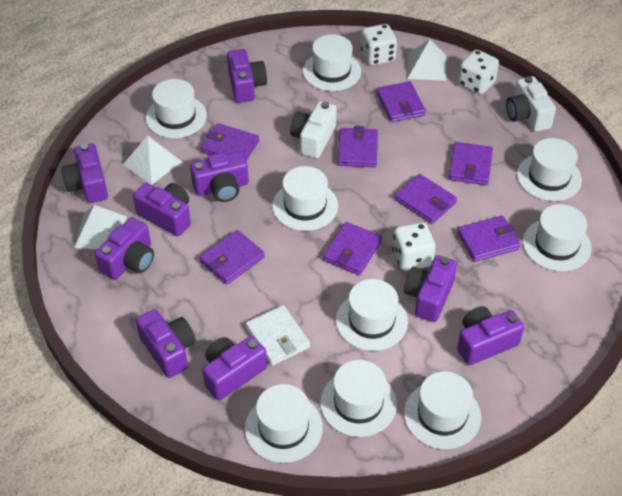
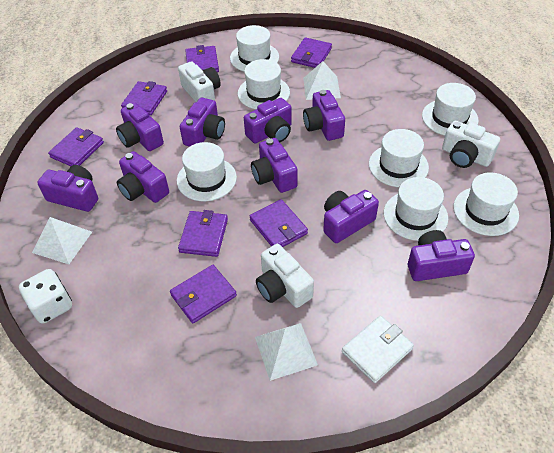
purple wallet: [199,230,265,285] [201,123,259,161] [323,222,382,275] [338,126,378,167] [376,81,426,122] [394,174,457,224] [449,142,493,185] [457,215,521,262] = 8 -> [48,127,104,166] [121,81,167,115] [170,265,237,323] [178,210,228,257] [185,45,219,72] [250,199,308,247] [291,37,332,68] = 7
white camera: [290,101,337,158] [506,76,556,132] = 2 -> [178,61,221,102] [256,244,314,308] [442,121,500,168] = 3
white dice: [361,24,397,65] [392,222,435,271] [458,50,499,94] = 3 -> [19,269,72,324] = 1
white hat: [146,79,207,138] [245,384,323,463] [272,166,338,231] [303,34,361,91] [320,360,397,437] [336,279,408,351] [404,372,481,449] [517,138,582,201] [523,204,591,271] = 9 -> [177,142,237,201] [230,25,279,72] [238,59,290,109] [369,129,429,187] [384,177,448,241] [422,83,479,136] [453,172,519,236] = 7

